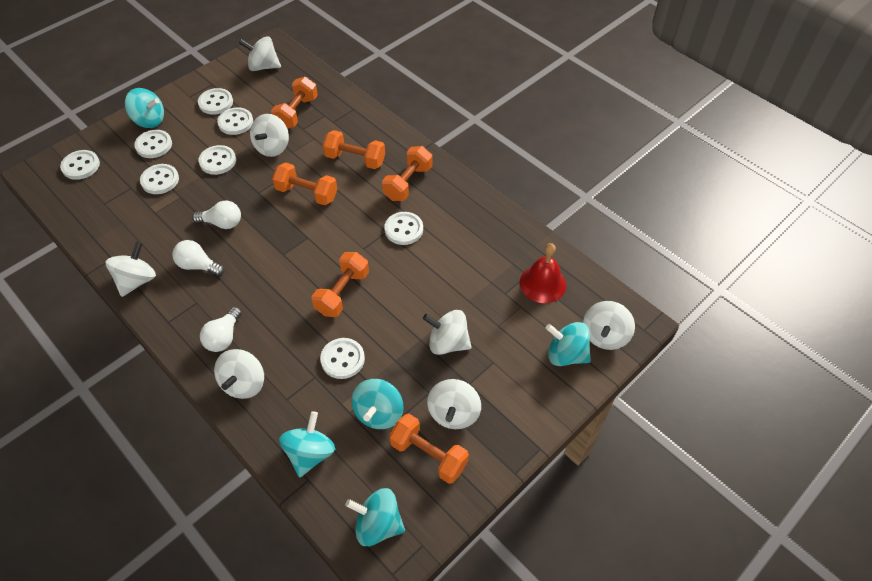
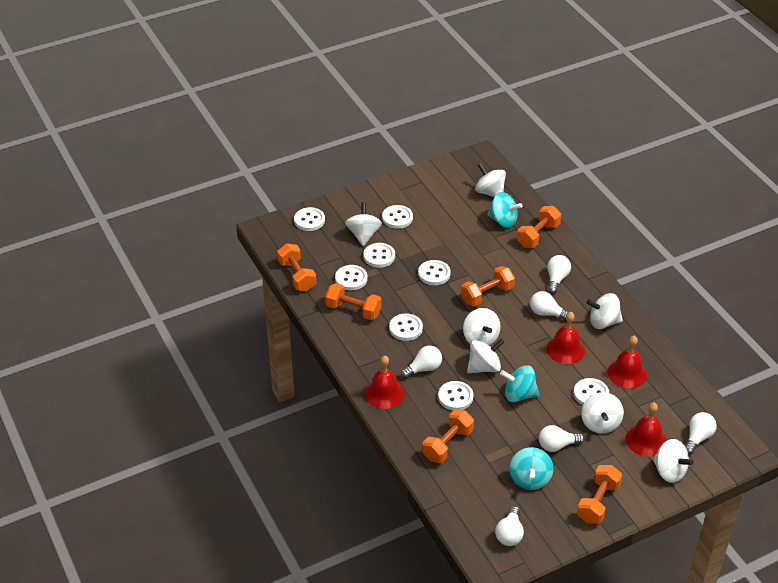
red bell: [520,243,566,303] = 1 -> [365,356,405,409] [546,312,585,364] [607,336,647,388] [626,403,667,457] = 4
turquoise spinning top: [125,88,164,128] [279,411,335,477] [345,488,405,546] [352,379,403,429] [546,322,591,366] = 5 -> [487,192,523,228] [500,365,539,402] [510,447,554,490] = 3
white light bulb: [172,240,224,276] [192,201,241,229] [200,307,242,352] = 3 -> [401,346,442,379] [495,506,524,546] [530,291,568,321] [539,425,585,452] [547,255,571,294] [685,412,717,454] = 6

